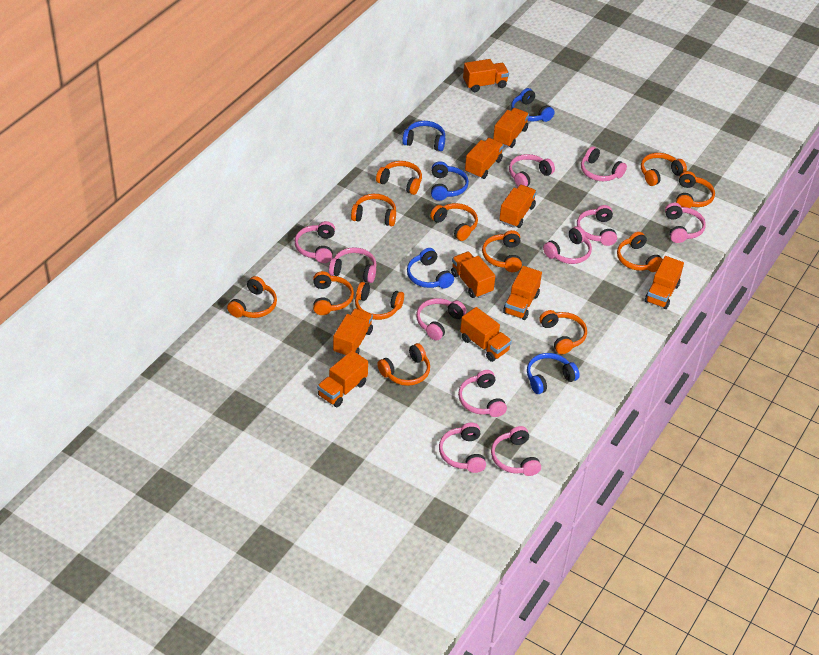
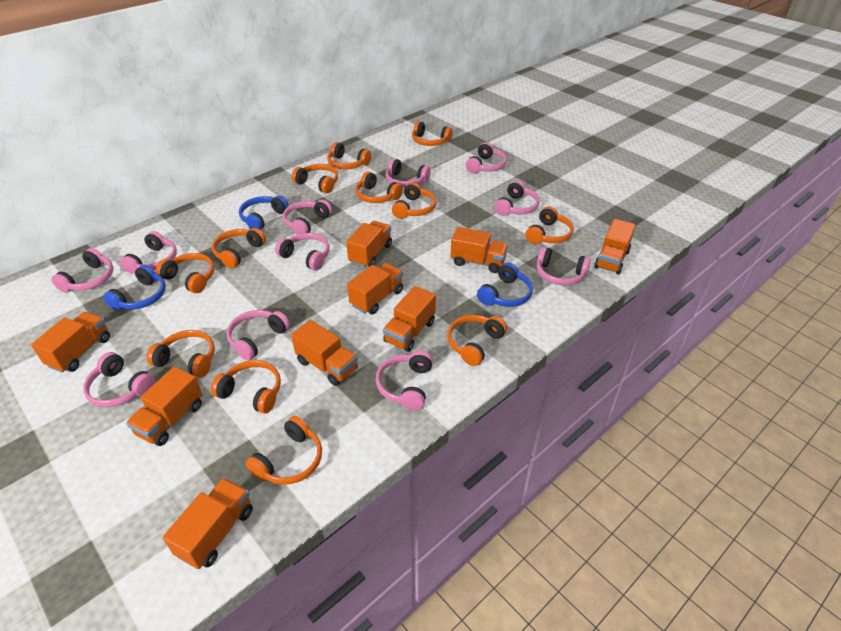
blue headphones: [402,121,445,151] [407,248,454,289] [431,161,469,201] [511,88,555,122] [527,353,580,394] = 5 -> [103,265,166,310] [239,196,289,230] [477,262,533,307] = 3
orange truck: [317,350,368,407] [333,309,373,356] [451,252,495,298] [460,307,512,362] [463,59,509,92] [465,138,504,179] [493,108,529,148] [499,185,537,228] [503,266,542,320] [645,256,684,309] = 10 -> [31,312,110,373] [126,367,202,446] [163,478,253,569] [291,320,358,386] [346,221,392,267] [347,263,403,314] [383,286,436,352] [450,227,508,273] [594,219,636,274] = 9

